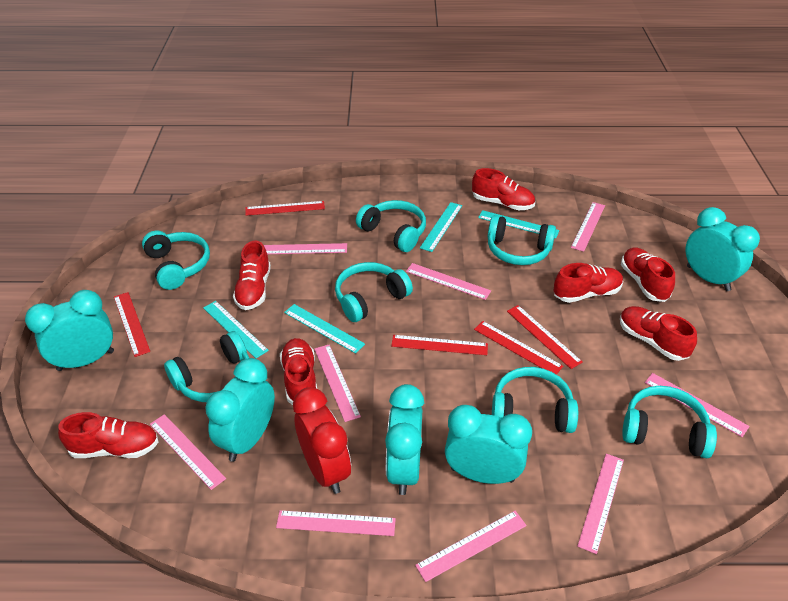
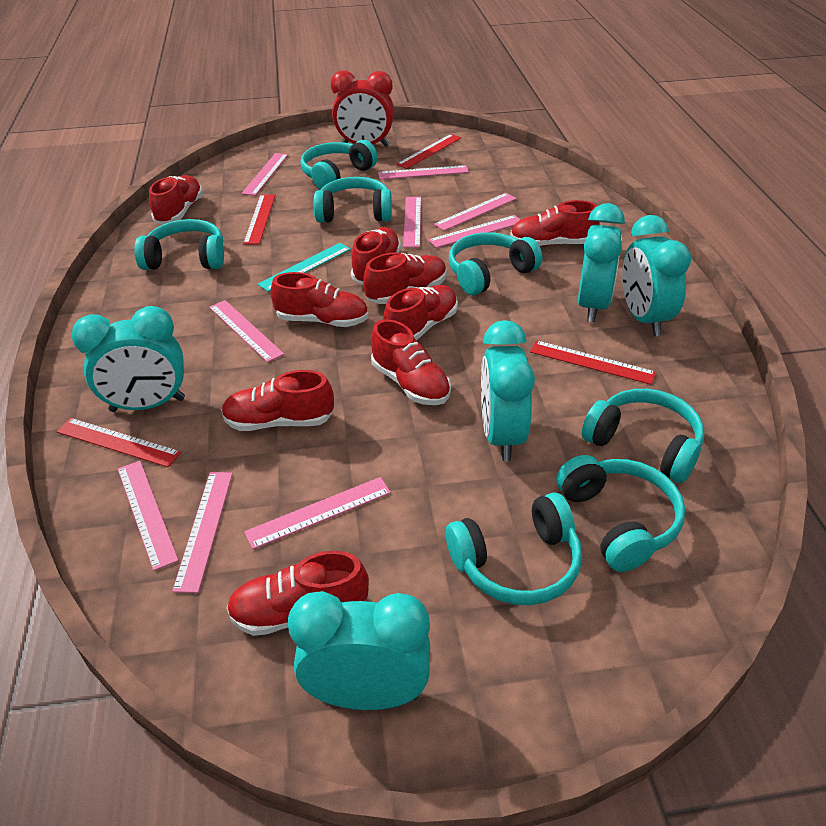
red ruler: [114,292,150,357] [245,201,325,215] [391,335,488,355] [474,321,563,375] [507,305,583,369] = 5 -> [56,418,181,467] [243,194,276,245] [396,134,461,169] [530,340,656,385] = 4
red shoe: [58,412,158,458] [233,240,271,310] [280,338,317,405] [472,168,535,210] [553,263,623,303] [620,306,697,361] [621,248,675,302] = 7 -> [149,175,203,224] [221,370,334,431] [226,551,369,636] [271,272,369,327] [351,227,401,284] [363,252,447,304] [371,319,451,405] [383,285,458,340] [510,200,600,247] = 9
turquoise ruler: [203,301,269,358] [284,304,365,354] [420,202,462,252] [478,210,560,238] = 4 -> [258,243,351,292] = 1

